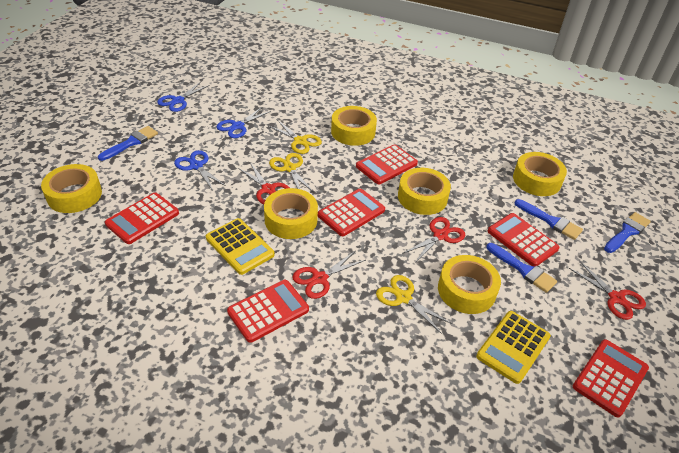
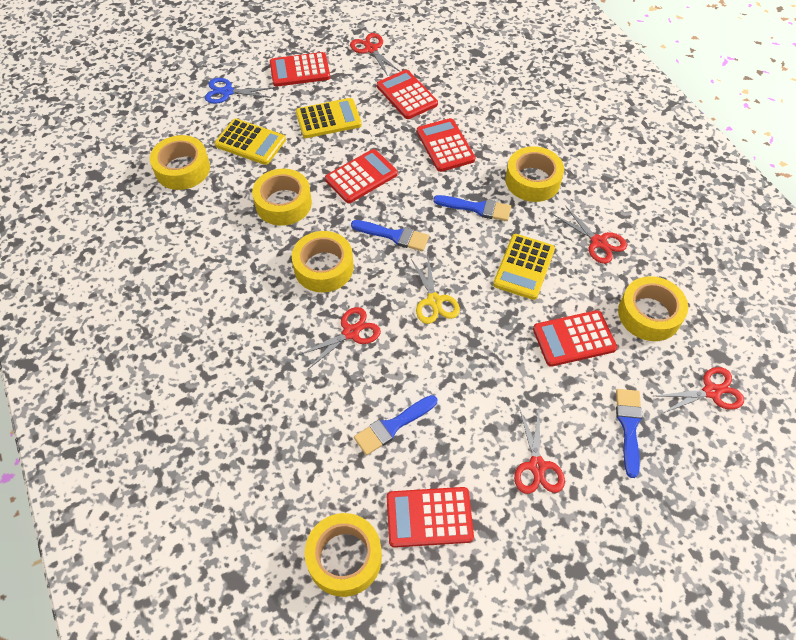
blue scissors: [157,82,210,112] [174,150,226,190] [217,107,271,138] = 3 -> [205,78,274,104] = 1
red scissors: [238,162,290,204] [292,251,366,299] [404,217,465,263] [569,261,646,320] = 4 -> [299,307,381,368] [350,33,399,76] [514,408,565,494] [554,206,627,264] [655,367,744,414] = 5
yellow calculator: [206,218,275,275] [476,311,551,384] = 2 -> [214,119,286,165] [296,98,362,138] [493,234,555,300] = 3
yellow scissors: [267,120,322,154] [269,153,314,192] [376,275,452,334] = 3 -> [411,257,460,324] = 1

